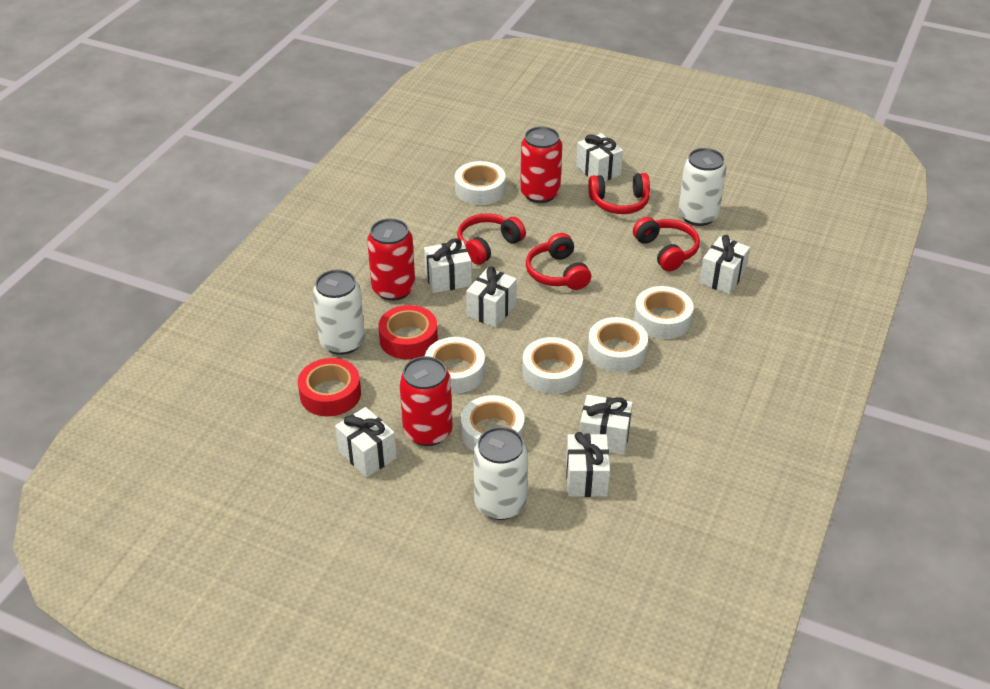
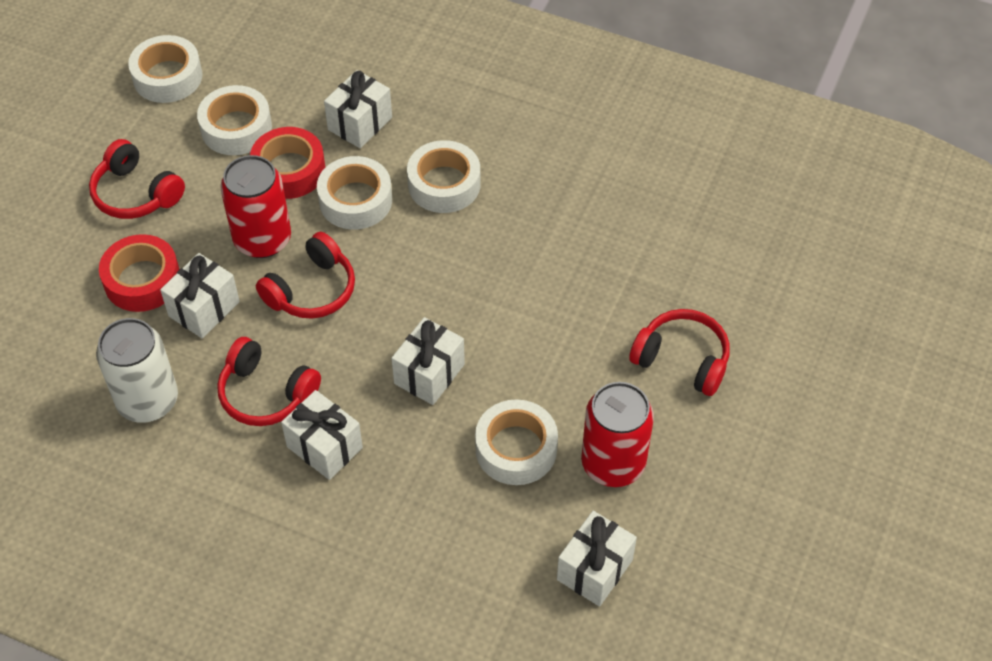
red can: [367,218,415,301] [399,356,453,446] [520,126,562,203] = 3 -> [220,155,291,258] [581,382,654,487] = 2
white can: [313,270,365,355] [473,427,528,520] [678,148,726,226] = 3 -> [96,318,178,423] = 1
white gift: [335,407,397,477] [424,238,472,293] [466,266,517,328] [566,432,610,497] [576,133,623,182] [580,395,633,455] [699,235,750,294] = 7 -> [160,253,240,339] [281,390,363,480] [324,70,392,148] [391,317,465,405] [557,511,637,607] = 5
white tape: [425,337,485,394] [455,161,506,205] [461,395,525,451] [522,337,583,394] [588,317,648,372] [634,286,693,339] = 6 -> [128,35,202,103] [197,85,272,155] [317,156,392,230] [407,140,481,213] [475,399,558,485] = 5

